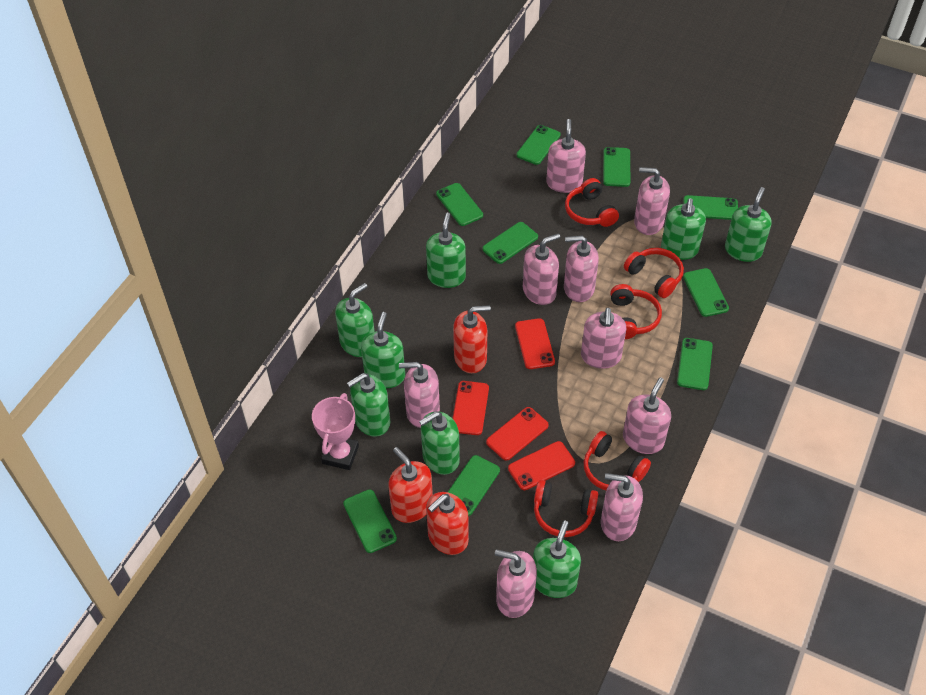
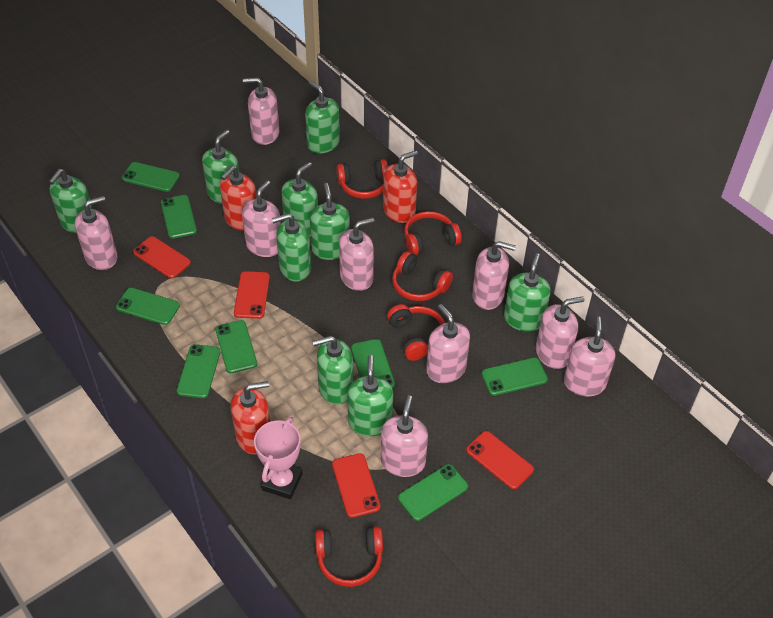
green phone: [343,489,397,553] [436,183,483,226] [448,455,500,516] [482,222,538,264] [516,125,561,165] [603,147,630,187] [677,338,713,390] [683,195,738,220] [683,268,729,317] = 9 -> [116,288,180,325] [122,162,179,192] [161,195,197,239] [177,344,220,398] [215,320,257,373] [351,339,395,388] [398,464,468,521] [481,357,548,396] = 8
green soap dispenser: [335,283,375,357] [347,373,390,437] [361,312,405,388] [419,411,460,475] [426,213,466,288] [533,520,581,598] [661,198,706,260] [725,187,772,262] = 8 -> [49,169,93,233] [202,130,239,204] [272,213,311,282] [281,162,318,237] [305,81,340,153] [310,183,350,260] [312,336,353,405] [347,355,393,436] [504,253,551,332] = 9

